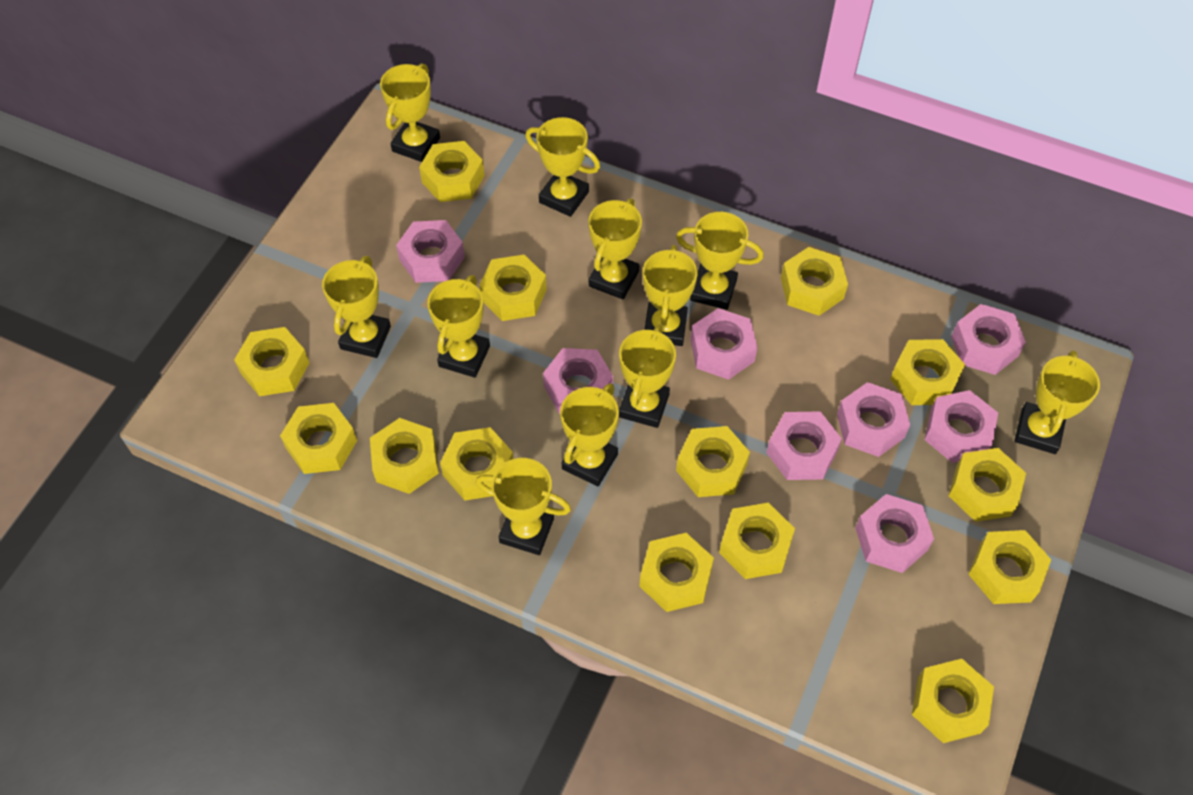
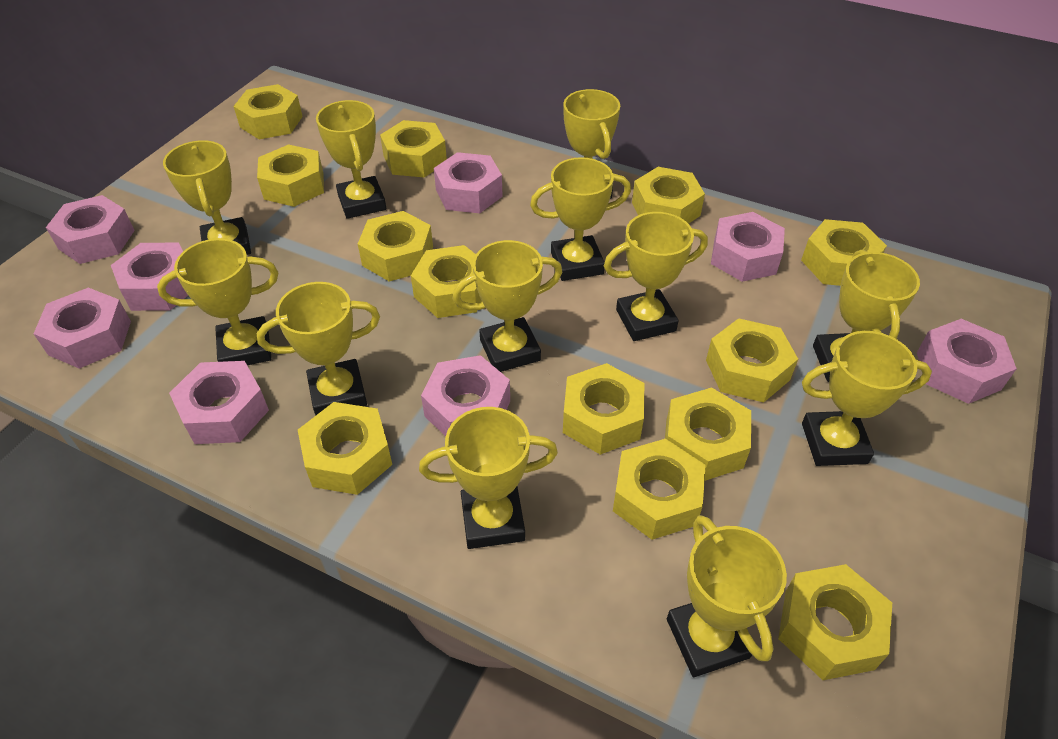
yellow nut: [234,327,309,396] [280,403,357,474] [370,418,439,494] [419,141,485,202] [440,427,514,501] [479,254,547,321] [639,533,714,612] [676,426,750,497] [719,503,795,579] [781,247,848,316] [890,339,965,405] [912,659,994,743] [949,448,1026,522] [968,530,1051,604] = 14 -> [233,84,303,139] [257,144,324,207] [298,402,392,495] [358,211,433,282] [380,120,447,178] [411,245,482,318] [563,363,644,455] [613,439,706,540] [632,167,705,224] [665,387,751,481] [706,318,798,402] [778,564,892,680] [801,219,887,286] = 13
yellow trophy: [322,256,391,358] [380,63,440,162] [427,275,490,378] [476,458,571,555] [525,117,600,217] [560,383,619,487] [588,199,642,299] [619,325,676,428] [643,245,697,346] [676,212,764,310] [1015,351,1100,454] = 11 -> [157,238,278,365] [163,140,251,255] [257,282,380,416] [316,100,386,219] [419,407,558,549] [453,240,562,372] [530,157,631,281] [563,89,620,198] [604,212,708,341] [667,515,787,677] [802,331,932,466] [813,249,920,382] = 12

